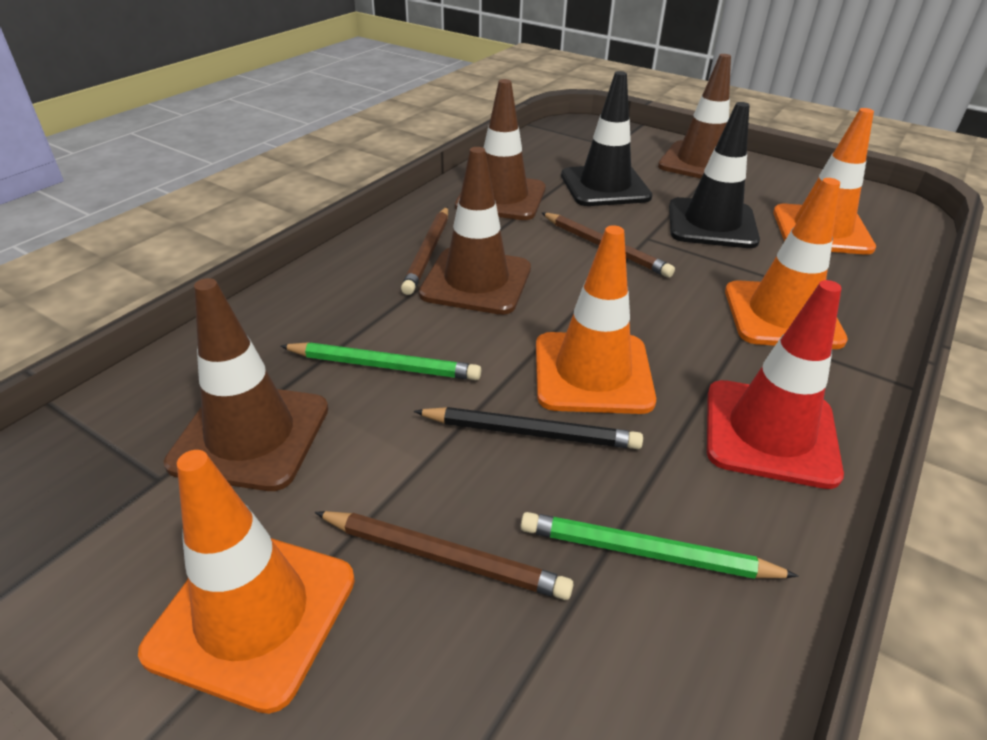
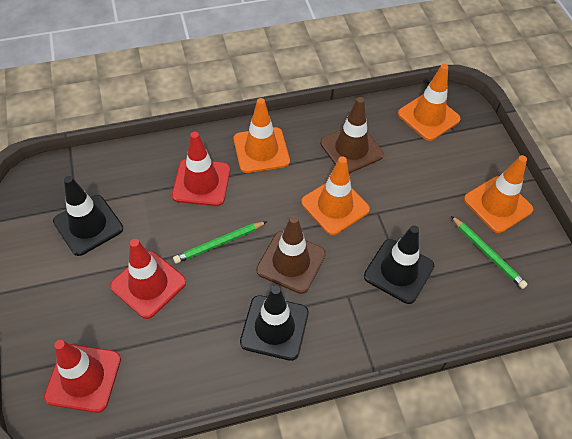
black pencil: [413,407,643,449] = 1 -> none = 0
black traffic cone: [561,71,652,206] [669,102,760,248] = 2 -> [53,176,123,256] [240,286,309,361] [364,225,434,304] = 3
brown pencil: [314,511,574,600] [401,207,448,295] [542,212,675,278] = 3 -> none = 0
brown traffic cone: [164,278,328,491] [419,147,531,315] [455,79,546,220] [658,54,731,179] = 4 -> [256,216,326,294] [320,97,384,174] = 2
red traffic cone: [707,280,844,489] = 1 -> [44,340,121,413] [110,239,186,319] [172,132,230,206] = 3

